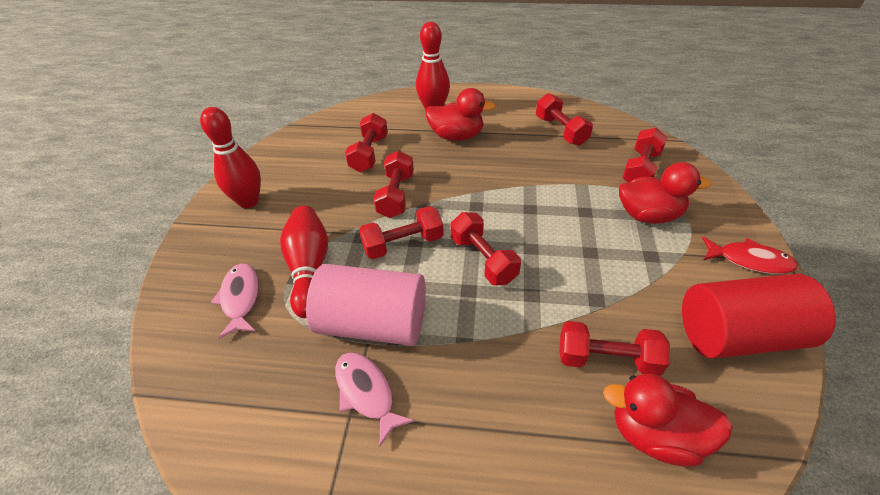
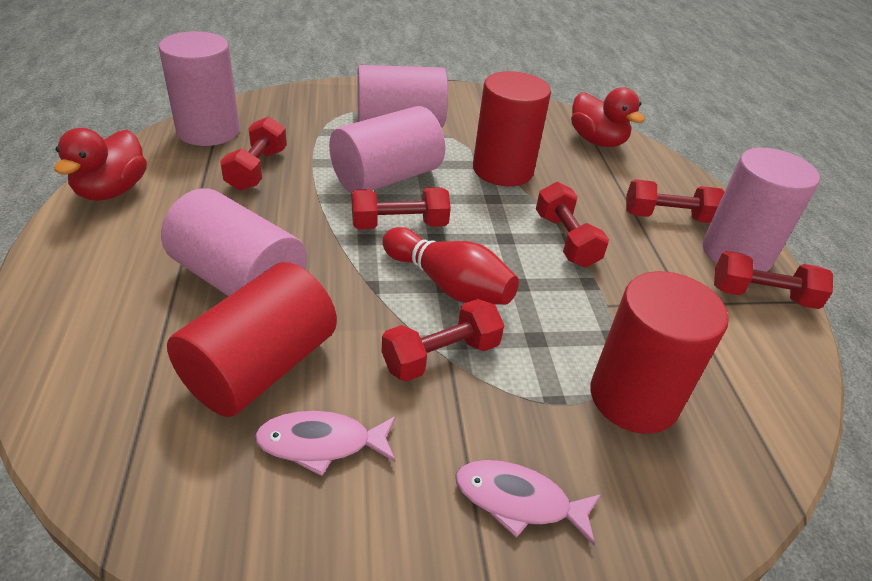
pink cylinder: [306,264,426,346] = 1 -> [159,31,240,146] [161,189,307,296] [329,106,445,194] [357,65,448,128] [703,148,820,272] = 5
red bowling pin: [200,107,261,208] [280,206,328,318] [416,22,450,110] = 3 -> [382,227,519,305] = 1
red cylinder: [682,274,836,359] = 1 -> [167,262,337,417] [473,71,551,186] [590,271,728,434] = 3
red duck: [425,88,496,141] [603,374,733,467] [619,162,711,224] = 3 -> [54,128,147,201] [571,87,645,147] = 2
red dumbbell: [345,113,388,172] [359,206,444,259] [373,151,414,218] [451,212,521,285] [536,93,593,146] [559,321,670,376] [622,128,668,183] = 7 -> [220,116,287,191] [352,187,451,230] [382,299,504,382] [536,182,609,267] [626,179,725,223] [714,251,833,309] = 6
red fish: [702,236,798,274] = 1 -> none = 0

